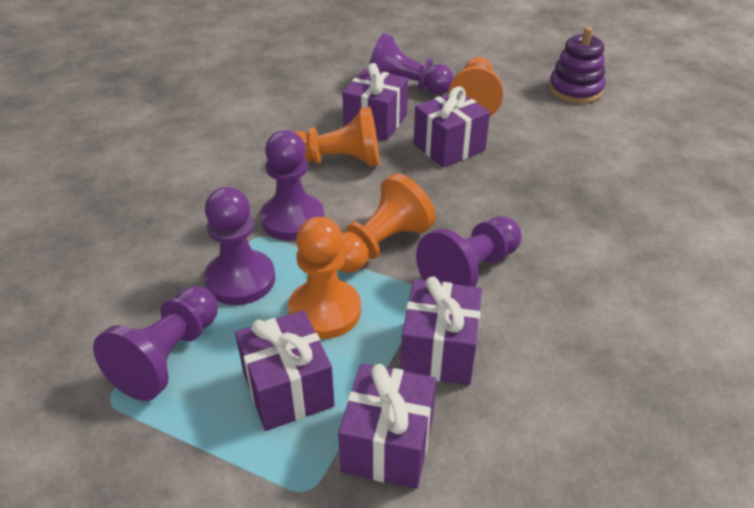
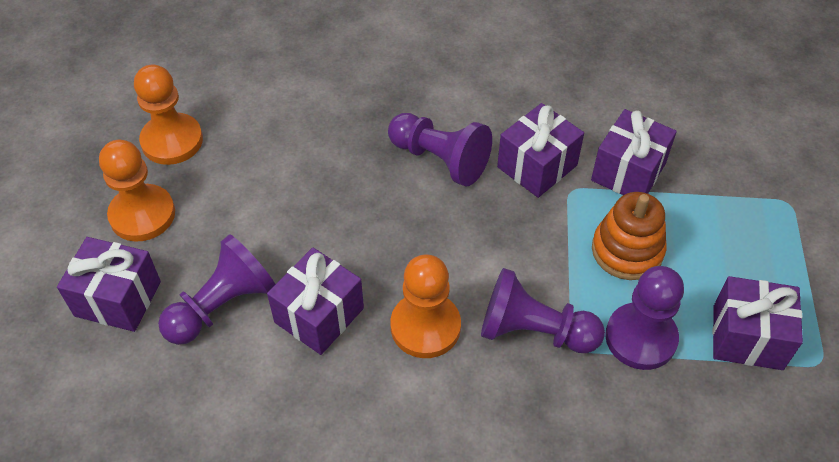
orange pawn: [288,217,361,339] [295,107,380,167] [339,173,436,272] [449,57,503,116] = 4 -> [99,140,175,242] [134,64,203,165] [391,254,461,358] = 3
orange stacking toy: none = 0 -> [592,192,667,280] = 1
purple pawn: [93,286,218,401] [204,187,275,305] [260,130,324,240] [369,33,454,95] [416,216,521,287] = 5 -> [158,234,275,345] [388,113,492,187] [481,268,605,353] [605,266,684,370] = 4
purple stacking toy: [549,27,605,104] = 1 -> none = 0

